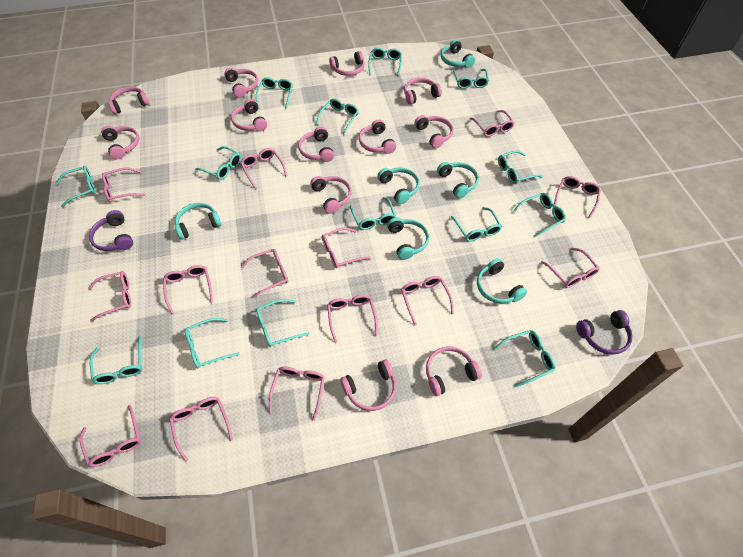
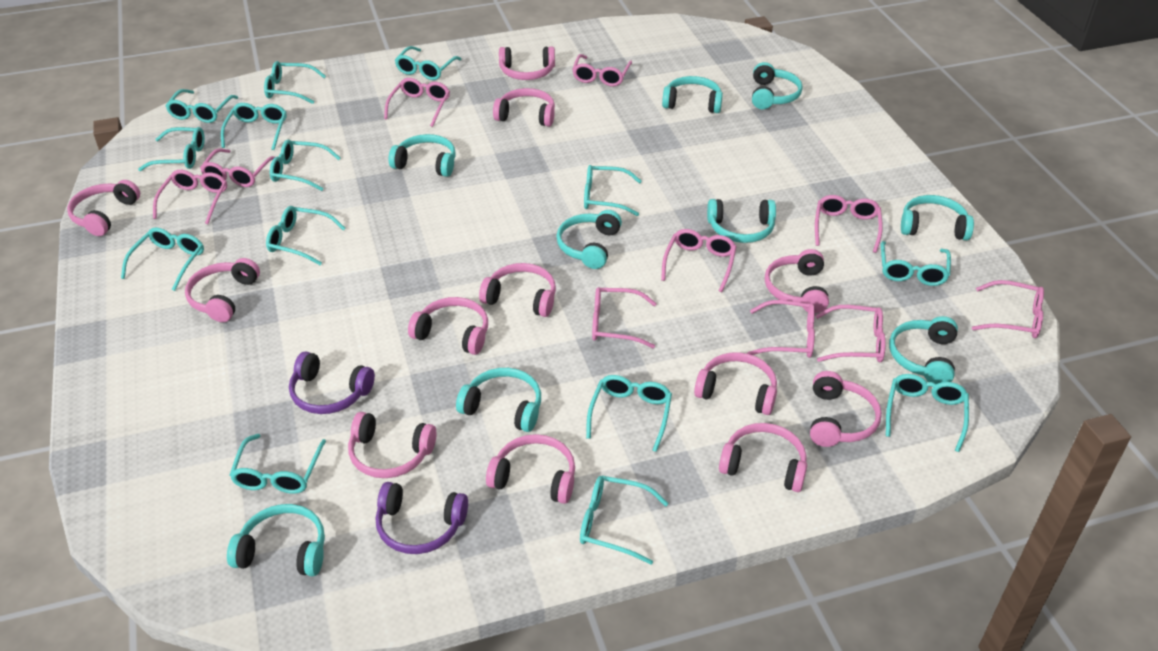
pink glasses: [79,405,141,467] [88,271,131,322] [102,167,146,202] [163,265,213,314] [169,397,233,462] [240,148,287,189] [241,249,288,298] [269,367,325,421] [322,228,371,268] [327,295,378,343] [401,276,454,325] [470,110,514,137] [541,247,600,288] [554,176,601,219] = 14 -> [153,170,227,224] [200,148,275,187] [384,78,450,127] [572,54,632,86] [592,287,657,348] [661,229,737,292] [747,300,815,358] [815,195,883,253] [815,305,886,362] [972,280,1044,338] = 10
turquoise headphones: [175,203,222,240] [377,167,420,204] [387,217,429,260] [437,162,479,199] [441,40,475,68] [477,258,527,304] = 6 -> [227,504,325,576] [389,134,456,177] [456,368,541,432] [556,210,622,269] [662,76,723,113] [707,199,776,243] [752,62,803,109] [889,316,958,384] [901,195,974,240] = 9

